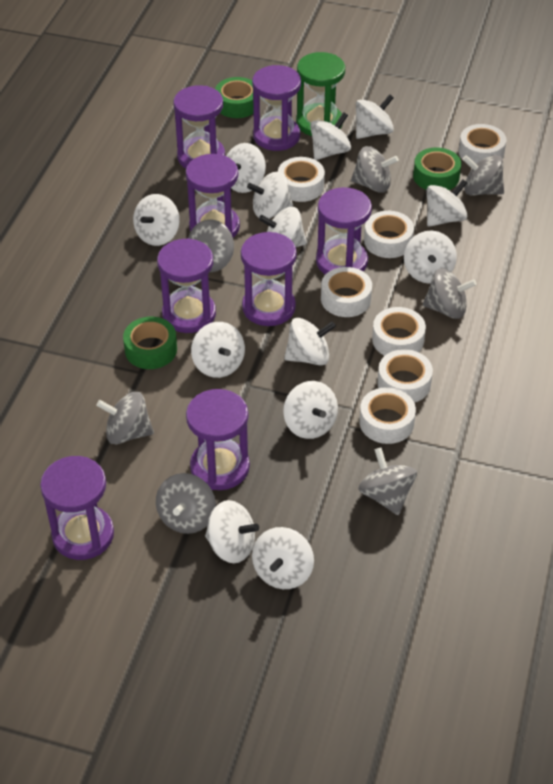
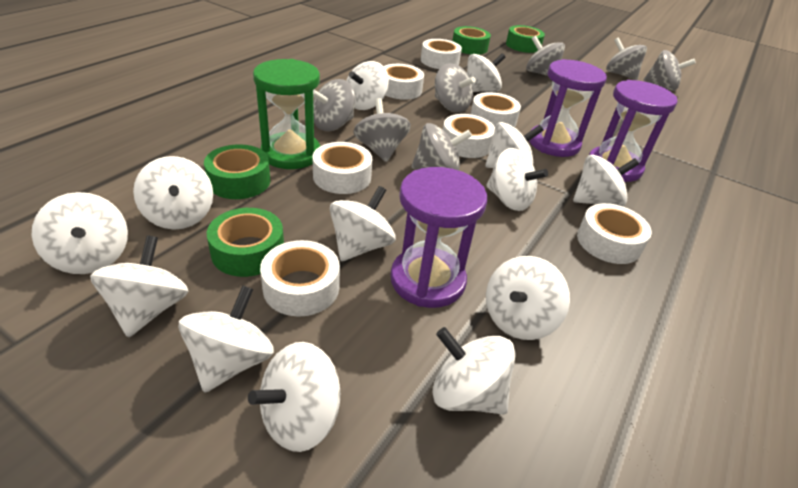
green tape: [123,316,177,369] [215,77,254,118] [413,147,461,190] = 3 -> [204,144,270,199] [207,208,284,277] [452,26,491,55] [506,25,545,53] = 4
purple hourglass: [40,456,114,560] [157,238,216,333] [173,85,225,168] [186,154,240,238] [186,389,250,490] [241,232,297,326] [252,65,301,151] [316,187,372,275] = 8 -> [390,167,487,308] [529,59,607,157] [589,80,677,182] = 3

